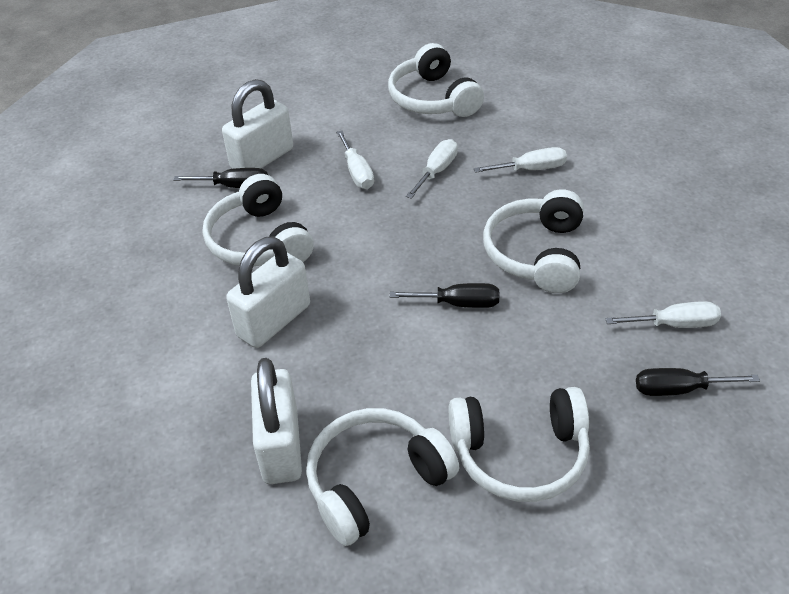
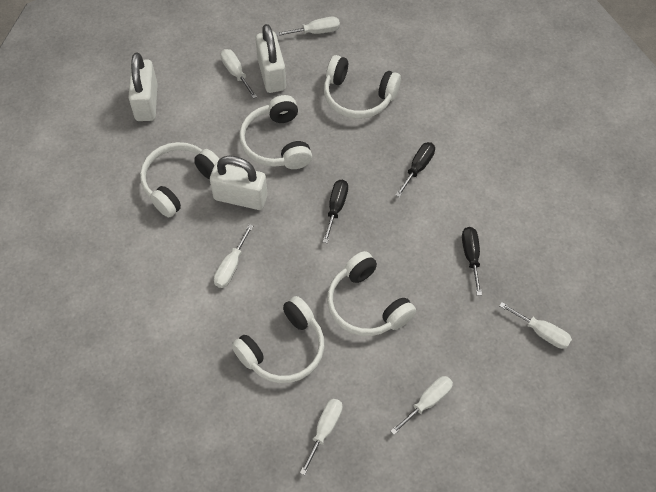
white screwdriver: [336,130,374,189] [406,139,458,199] [474,147,567,173] [605,301,721,328] = 4 -> [214,224,253,288] [220,49,257,99] [276,17,340,36] [300,399,343,475] [390,376,453,435] [499,302,572,349] = 6

